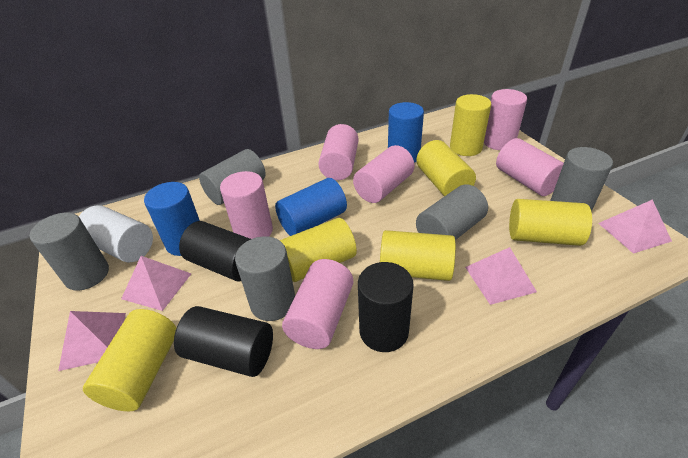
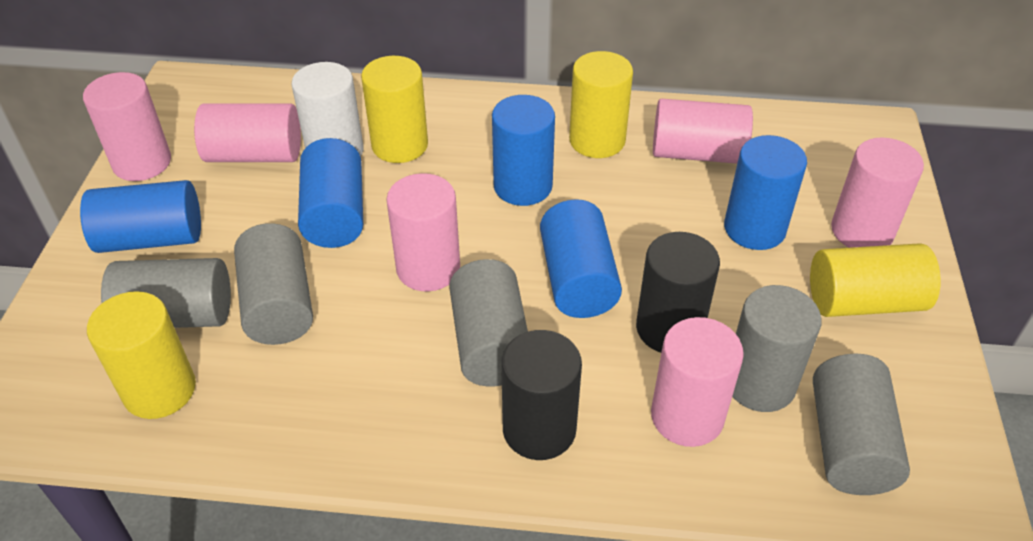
black cylinder: [174,306,273,377] [179,221,251,281] [358,262,414,352] = 3 -> [501,330,582,460] [636,232,720,353] = 2
blue cylinder: [144,182,200,256] [275,178,347,236] [388,102,424,163] = 3 -> [80,180,201,253] [298,138,363,248] [492,95,555,206] [540,199,622,318] [724,135,807,250] = 5
pink pyramid: [58,311,126,371] [121,256,191,311] [465,247,537,305] [598,199,672,254] = 4 -> none = 0
yellow cylinder: [83,309,176,411] [279,218,357,282] [380,230,456,281] [416,140,476,196] [450,94,491,156] [509,199,592,246] = 6 -> [87,291,196,419] [361,56,428,163] [569,51,633,158] [810,243,941,317] = 4

